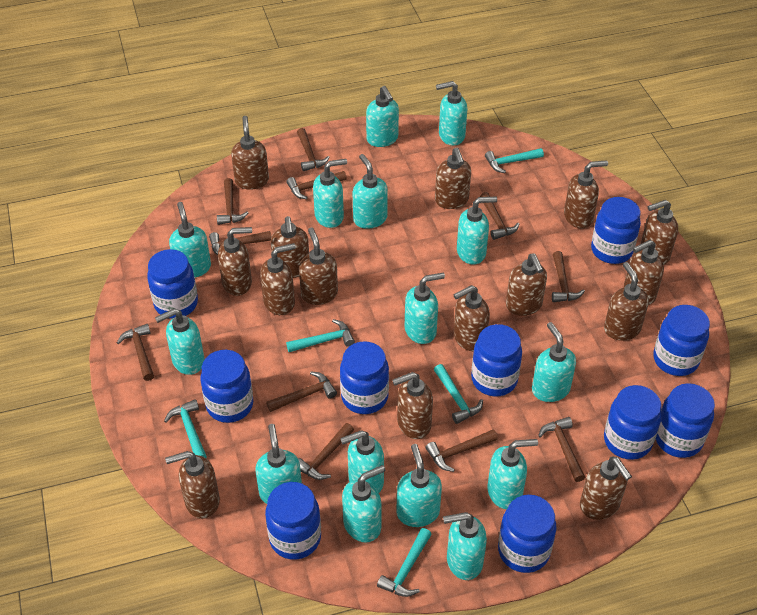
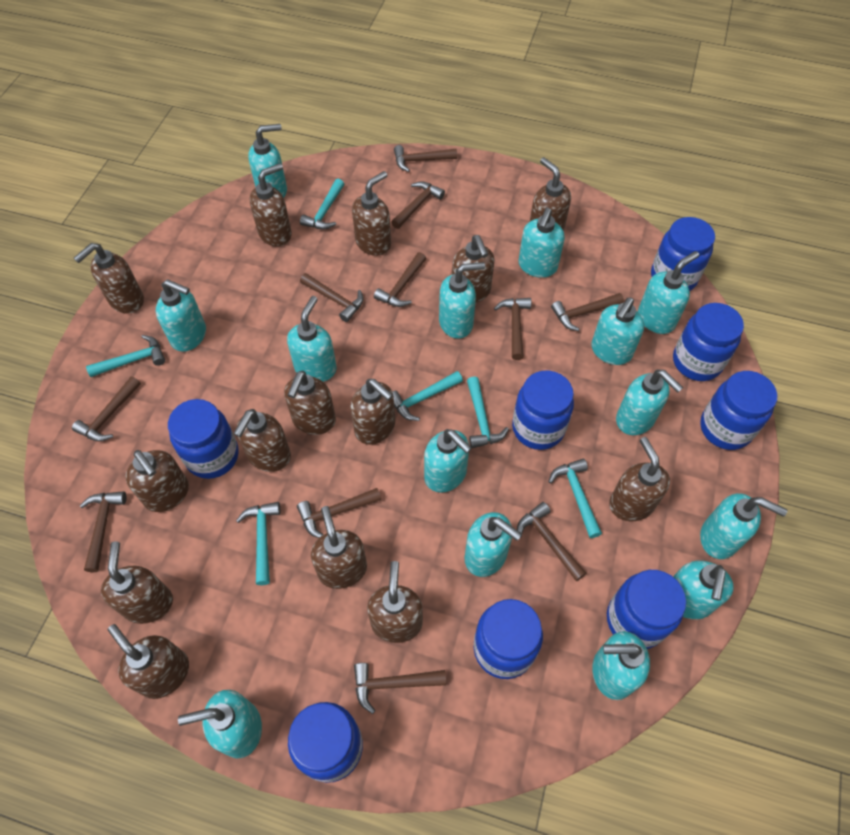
blue jar: [147,249,198,319] [200,350,253,423] [265,482,321,560] [340,341,389,414] [471,324,522,396] [498,495,557,573] [591,197,641,264] [604,385,662,460] [653,305,710,376] [656,383,715,458] = 10 -> [168,399,239,479] [288,702,363,783] [474,599,543,679] [512,371,574,450] [607,570,686,649] [651,217,715,291] [673,303,744,381] [700,371,777,450] = 8
brown soap dispenser: [165,451,220,519] [218,227,252,296] [231,116,269,189] [260,243,296,315] [271,216,309,278] [299,227,338,305] [392,372,433,439] [435,148,471,209] [453,285,490,351] [506,253,547,316] [564,161,608,229] [580,456,632,520] [604,262,649,341] [624,240,664,305] [641,200,678,265] = 15 -> [74,243,144,314] [101,541,173,624] [108,624,189,699] [125,450,189,512] [234,409,291,472] [250,163,292,246] [284,371,336,435] [311,506,367,589] [350,379,395,445] [352,171,391,256] [367,561,423,643] [452,235,494,303] [530,157,571,231] [609,437,670,521] = 14
turquoise hammer: [164,399,207,458] [286,319,355,352] [377,528,432,597] [434,364,483,424] [485,148,544,173] = 5 -> [86,335,165,377] [236,502,280,585] [300,179,344,230] [392,371,463,421] [467,377,509,448] [548,459,602,538] = 6
turquoise soap dispenser: [155,309,205,375] [169,202,211,278] [256,424,302,504] [313,159,347,228] [340,430,384,493] [342,465,385,542] [353,154,388,229] [366,86,399,147] [396,444,442,527] [405,273,445,344] [436,81,467,145] [443,512,487,580] [457,197,497,264] [487,439,538,509] [532,322,576,402] = 15 -> [156,279,206,352] [178,690,262,758] [248,124,287,198] [287,296,337,382] [424,429,472,493] [439,262,485,339] [465,512,522,577] [518,208,565,278] [591,297,644,365] [592,631,650,700] [616,370,683,435] [638,251,699,334] [673,560,734,619] [700,493,787,559] = 14

